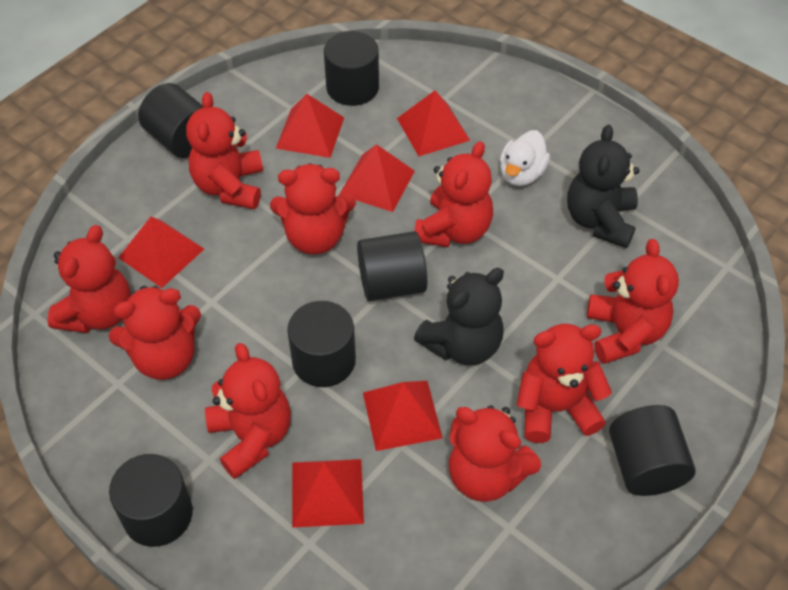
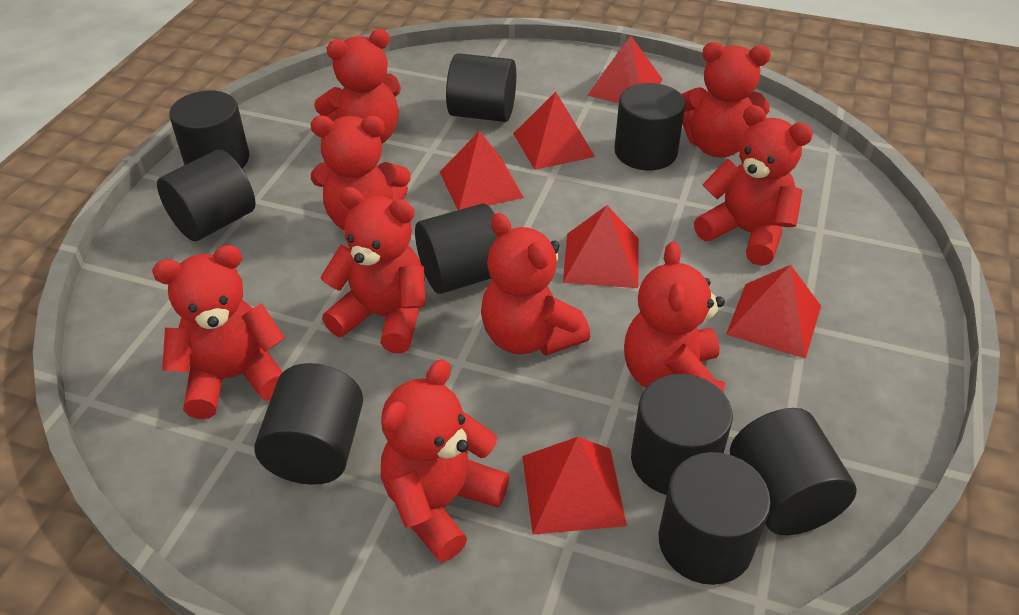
black cylinder: [109,454,193,547] [138,83,203,158] [287,301,356,387] [324,31,379,106] [357,231,427,301] [609,405,695,496] = 6 -> [157,150,256,241] [169,91,249,168] [254,363,363,485] [415,204,497,294] [446,53,516,122] [614,83,686,170] [631,374,733,495] [659,452,771,585] [730,408,857,535] = 9
black teddy bear: [414,268,504,365] [567,125,640,248] = 2 -> none = 0
white duck: [500,130,550,186] = 1 -> none = 0

